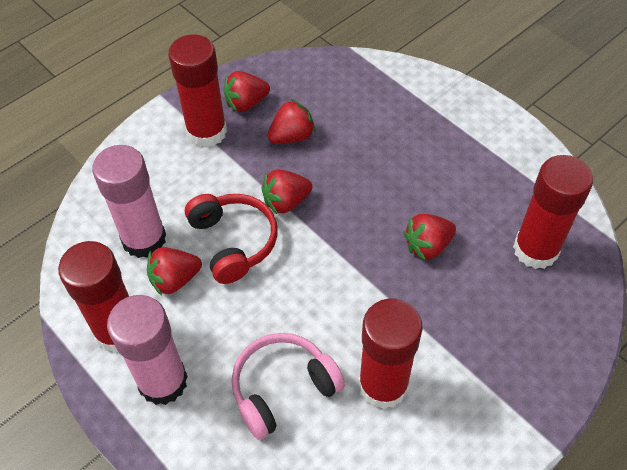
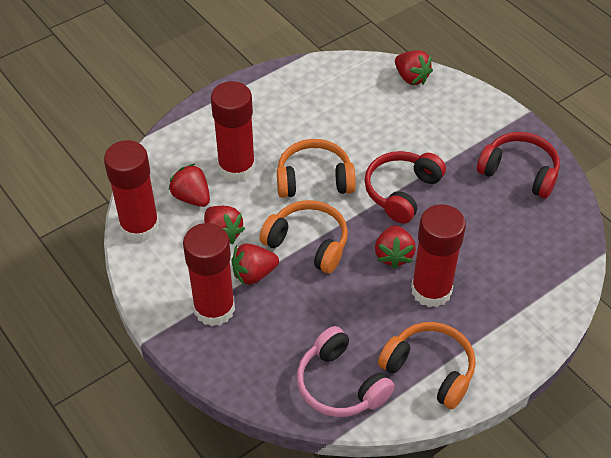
orange headphones: none = 0 -> [259,200,348,273] [277,139,356,198] [378,322,476,409] = 3
pink glue stick: [92,145,166,258] [107,295,188,405] = 2 -> none = 0
red headphones: [185,194,278,284] = 1 -> [364,151,446,223] [477,132,560,198] = 2

